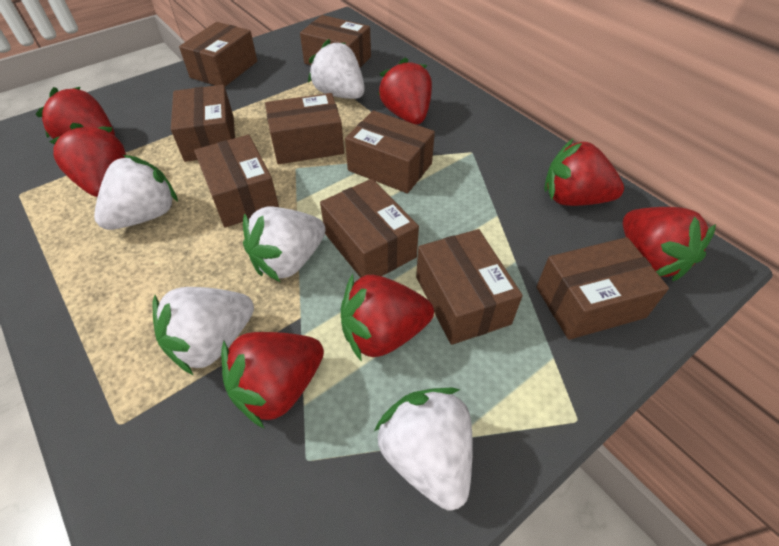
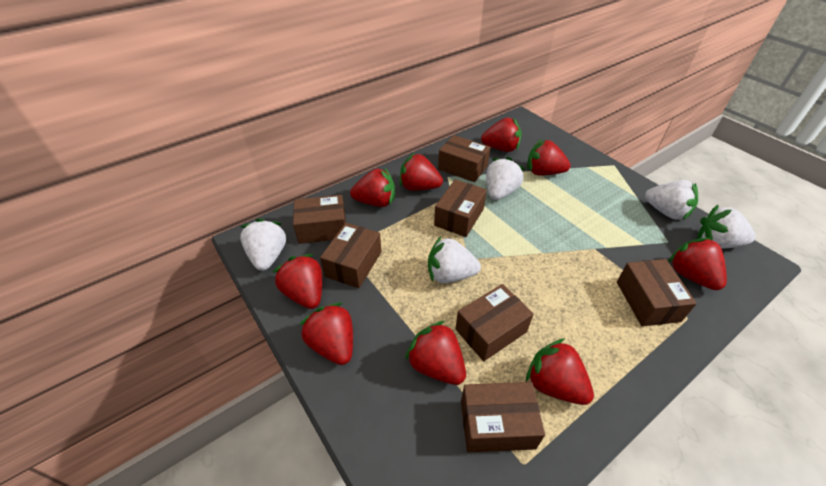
brown box: [171,85,235,162] [179,22,257,87] [194,135,279,227] [265,93,344,164] [300,15,371,68] [320,179,419,278] [345,111,435,193] [416,229,523,345] [537,237,669,340] = 9 -> [293,195,346,244] [320,223,381,288] [434,179,487,237] [438,135,491,182] [456,284,534,361] [461,382,545,452] [617,259,697,326] = 7
red strawberry: [36,87,115,139] [49,123,126,197] [221,332,324,429] [341,274,434,362] [378,57,432,125] [544,139,624,206] [623,207,716,281] = 7 -> [273,254,322,309] [299,302,353,365] [350,168,395,207] [400,153,443,191] [405,321,466,385] [481,118,522,152] [526,338,594,405] [527,139,571,176] [668,238,727,290] = 9

